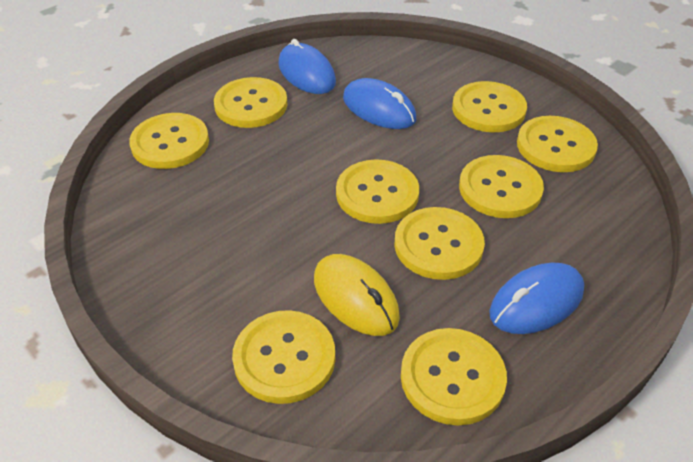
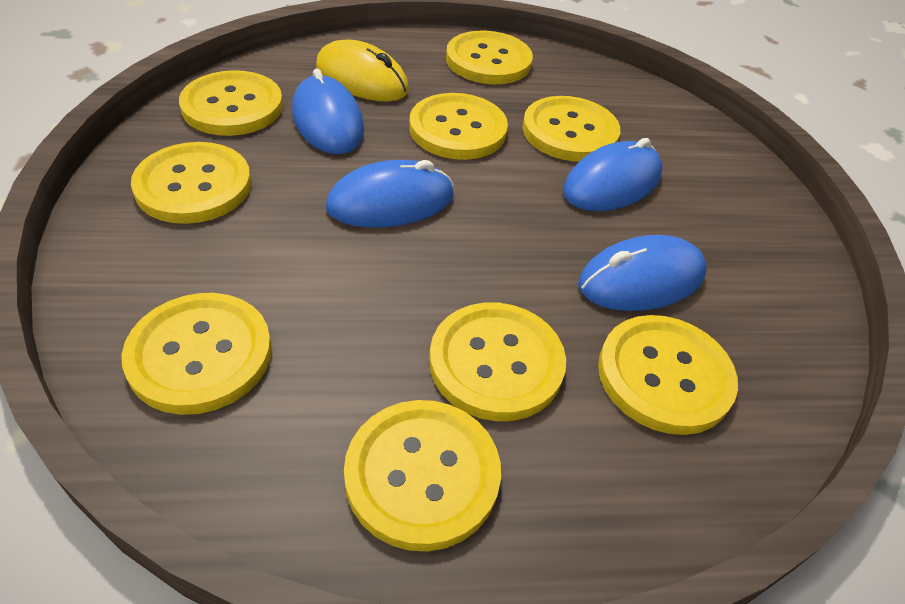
blue mouse: [278,39,336,94] [343,78,416,129] [489,263,584,334] = 3 -> [292,68,364,154] [326,160,454,228] [563,138,663,211] [578,235,707,311] = 4

